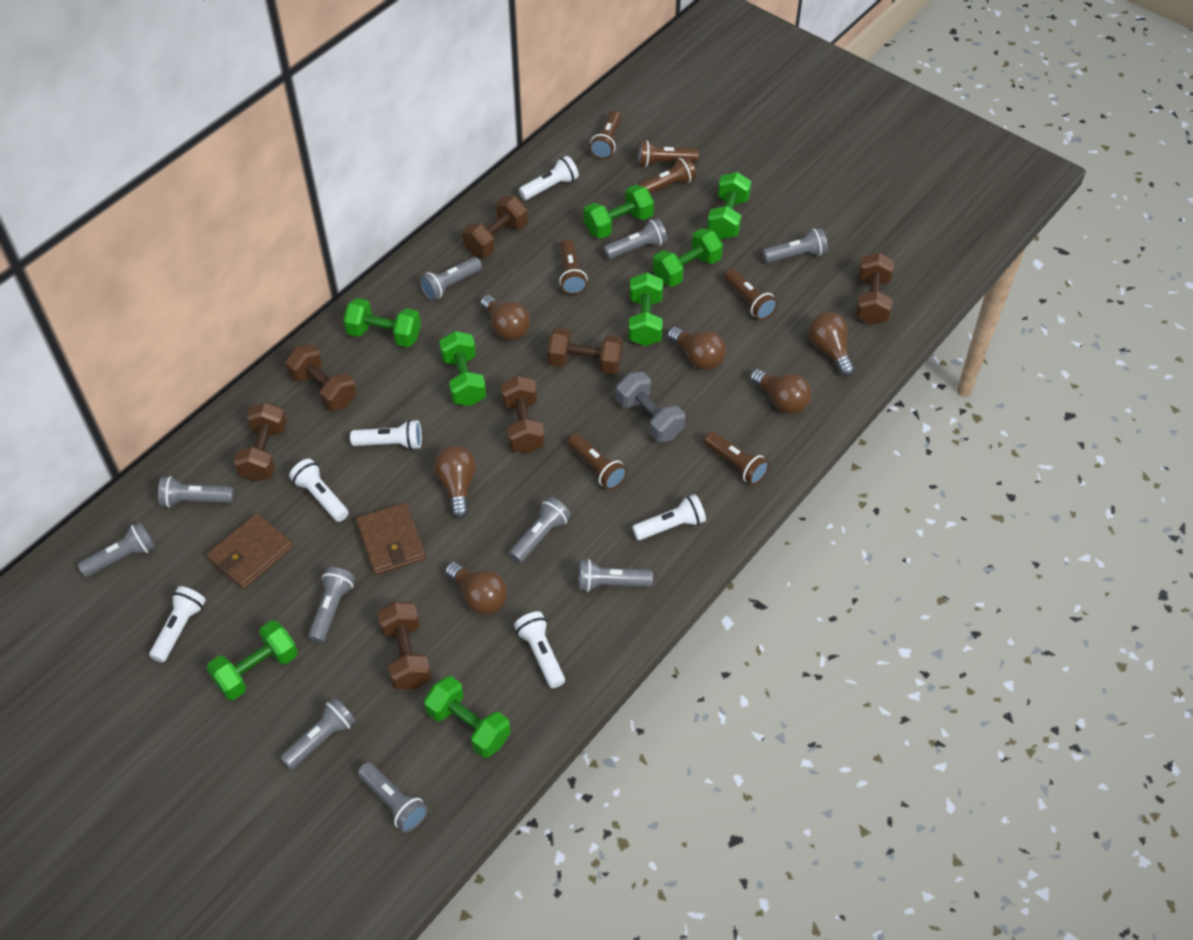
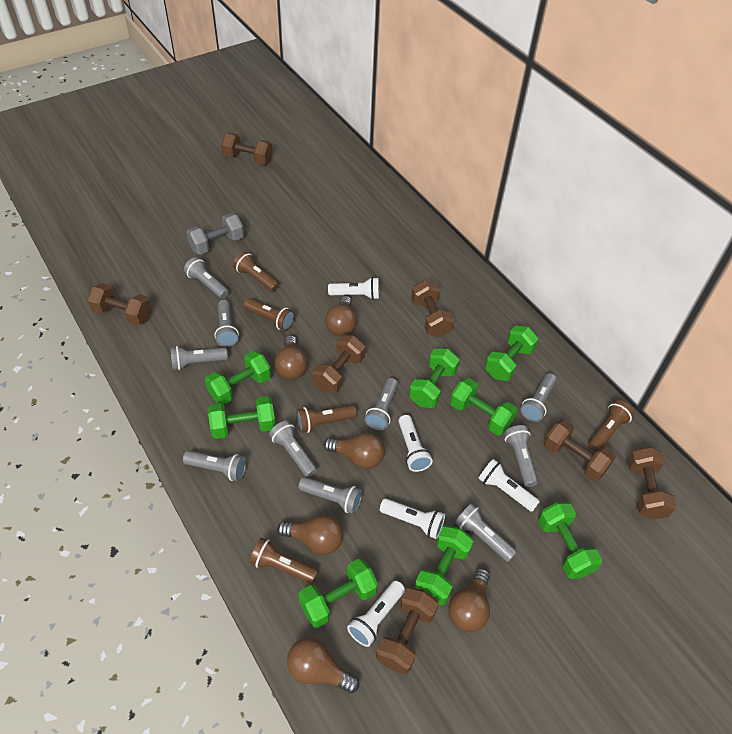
brown flashlight: [559,239,587,295] [568,433,627,490] [589,110,621,159] [637,156,696,194] [638,140,699,167] [704,432,769,485] [724,268,778,320] = 7 -> [233,251,279,292] [243,298,295,331] [250,538,318,584] [297,405,357,433] [588,400,634,452] = 5
brown wallet: [207,513,293,589] [356,503,426,575] = 2 -> none = 0
white flashlight: [149,586,206,663] [289,459,349,522] [350,420,422,450] [514,611,565,688] [519,156,579,200] [632,494,706,540] = 6 -> [328,277,379,300] [347,581,405,647] [380,498,445,539] [398,415,433,472] [478,459,540,512] = 5

